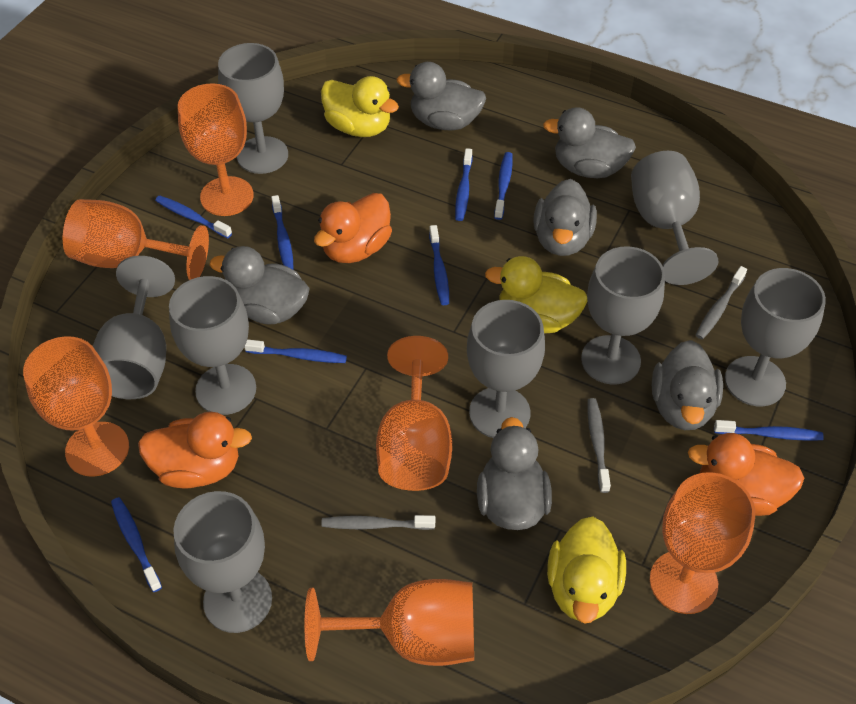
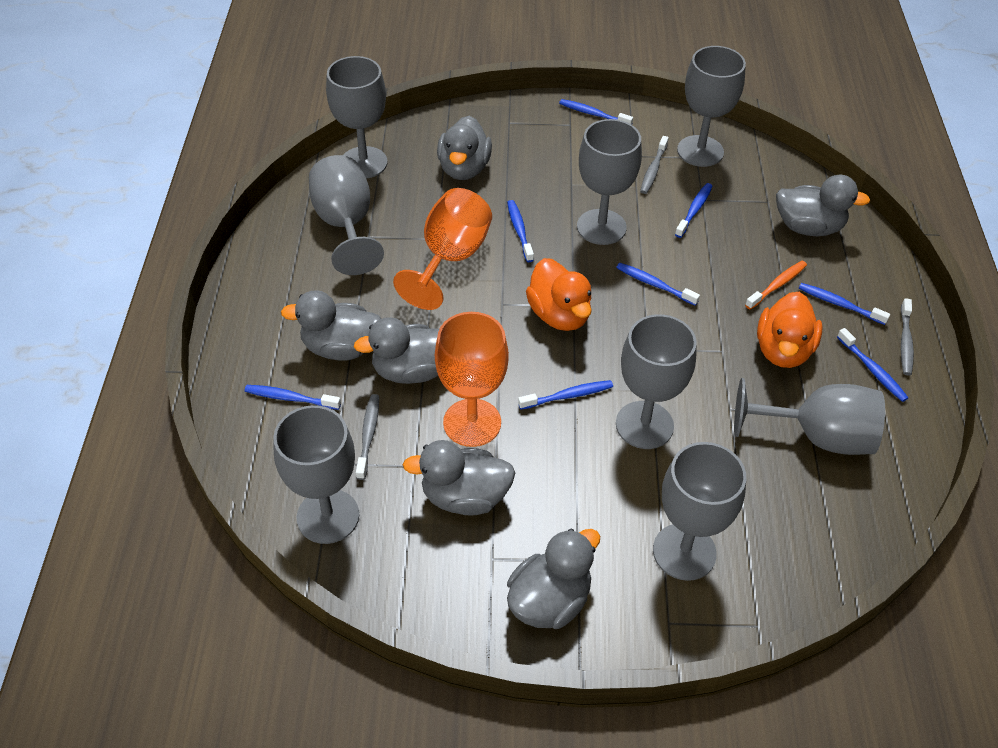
orange duck: [138,412,252,489] [314,193,392,263] [688,433,804,516] = 3 -> [526,258,592,331] [757,292,823,368] = 2
orange goblet: [23,336,129,477] [63,199,209,280] [178,83,254,216] [305,579,474,666] [376,336,452,491] [650,472,755,614] = 6 -> [393,188,492,310] [435,312,509,447] = 2
orange toothbrush: none = 0 -> [745,261,807,310] = 1
yellow duck: [321,76,399,137] [485,256,588,333] [547,516,626,624] = 3 -> none = 0

